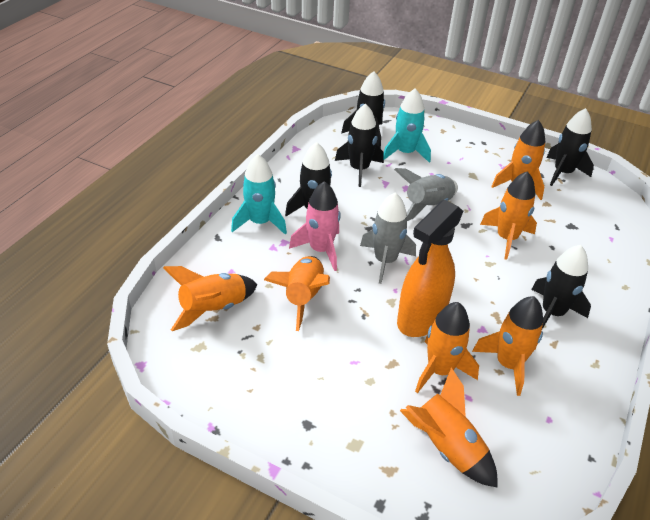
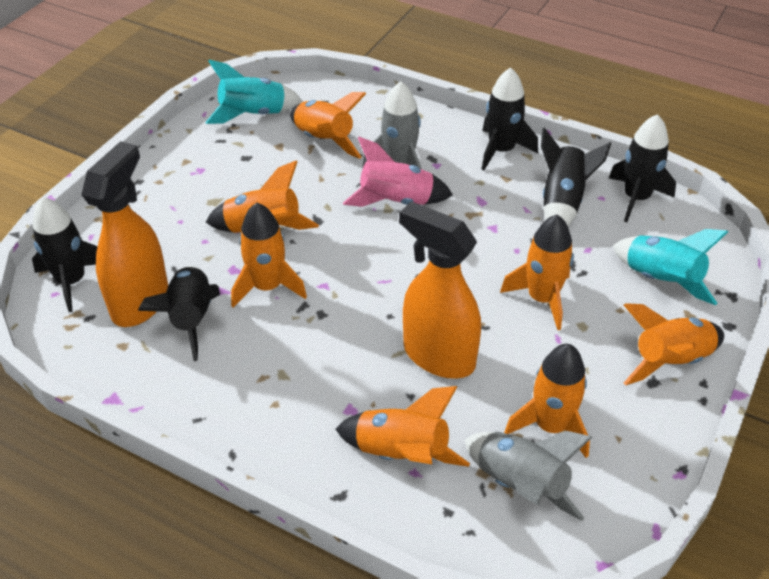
orange spray bottle: [397,200,463,337] = 1 -> [81,141,168,327] [399,201,481,379] = 2

